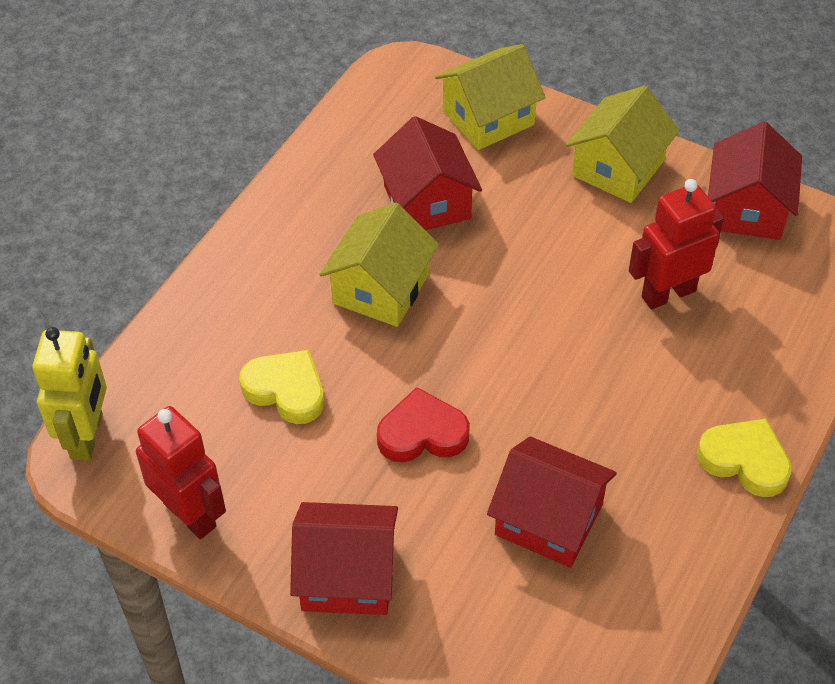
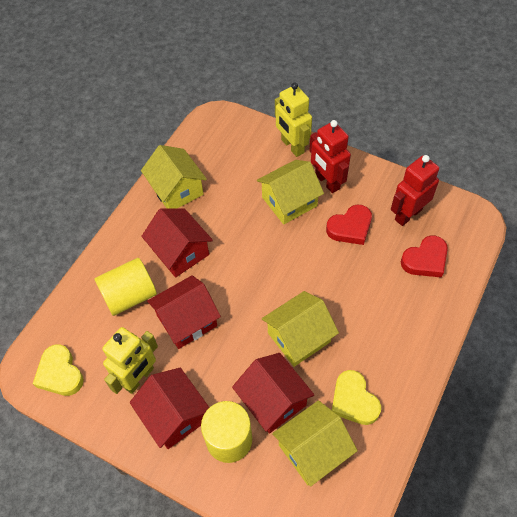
red heart: [377,387,470,462] = 1 -> [326,205,372,245] [401,236,448,278] = 2
yellow cylinder: none = 0 -> [95,258,157,316] [201,401,252,463] = 2
yellow house: [319,203,439,327] [435,44,546,150] [565,86,680,203] = 3 -> [141,145,207,208] [257,160,324,225] [262,291,339,367] [272,400,358,487] = 4
yellow robot: [32,327,107,461] = 1 -> [102,327,158,394] [275,82,312,157] = 2

